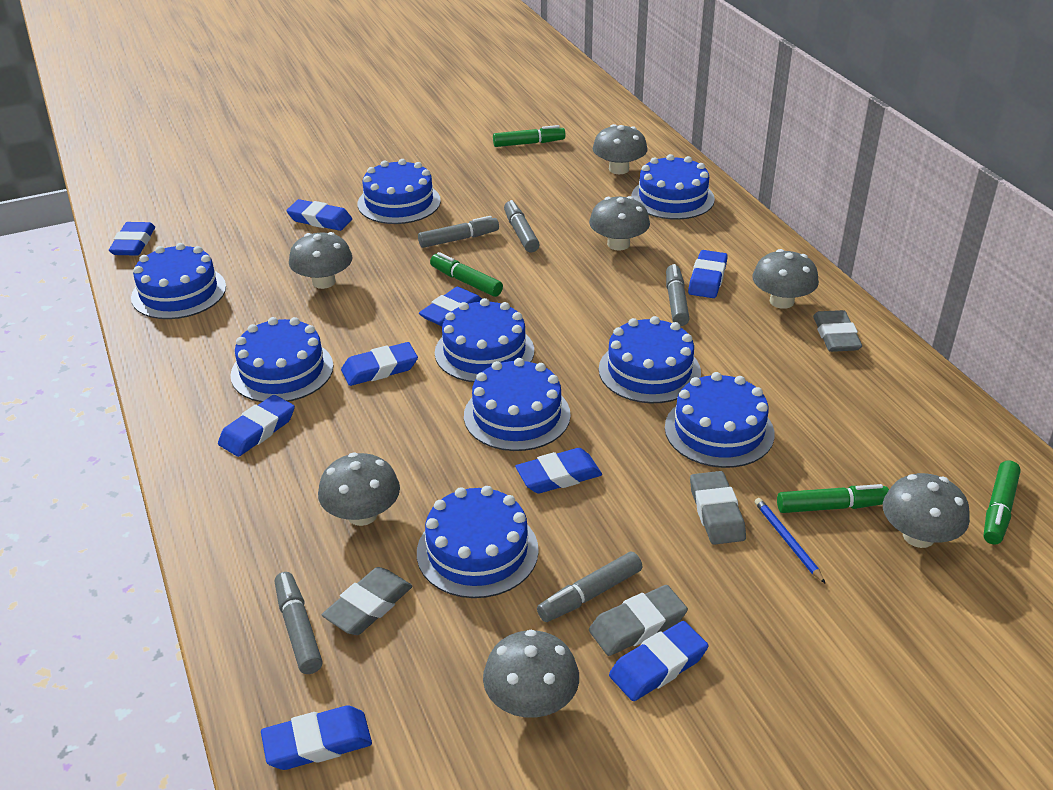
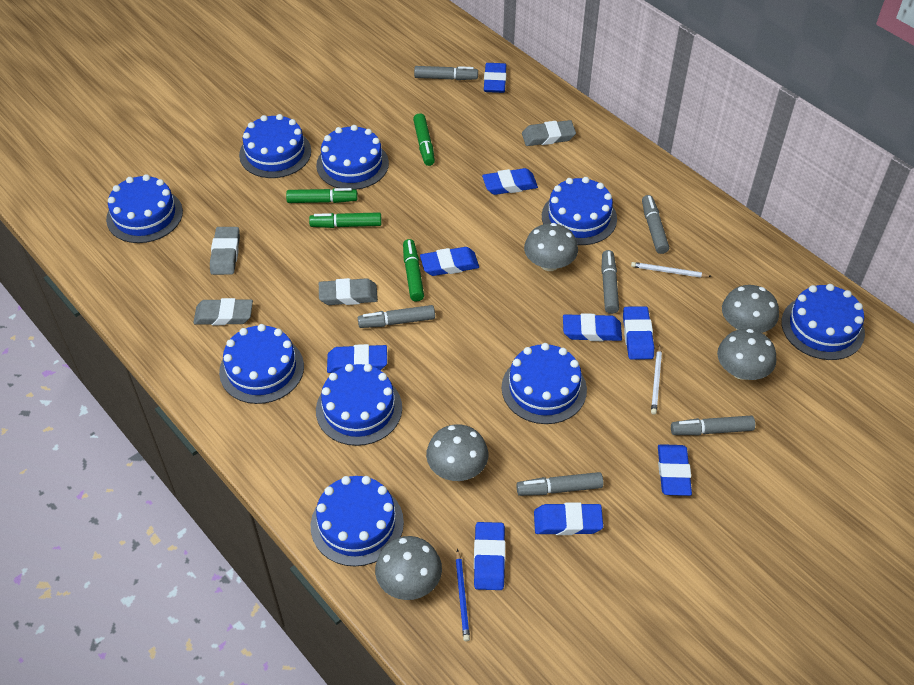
grey marker: [275,572,323,674] [418,216,499,248] [504,200,540,252] [537,552,642,622] [666,264,690,326] = 5 -> [358,305,435,328] [414,66,478,80] [516,472,603,496] [601,250,619,314] [642,195,669,254] [671,416,755,435] = 6
grey mushroom: [289,232,353,289] [318,453,400,526] [483,630,579,718] [589,196,650,251] [593,124,647,174] [752,249,819,309] [883,473,970,548] = 7 -> [375,536,442,600] [426,424,488,481] [524,223,578,271] [717,329,776,380] [722,285,779,333] = 5
white pencil: none = 0 -> [631,262,712,278] [651,345,662,415] = 2

